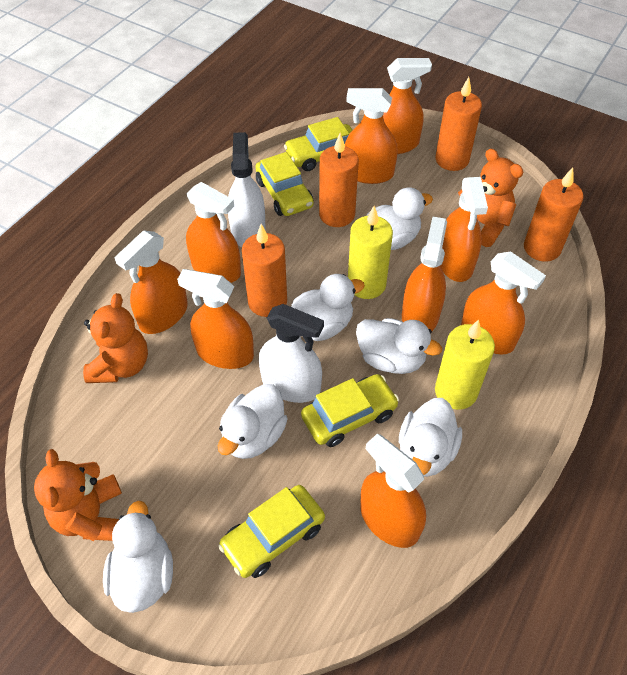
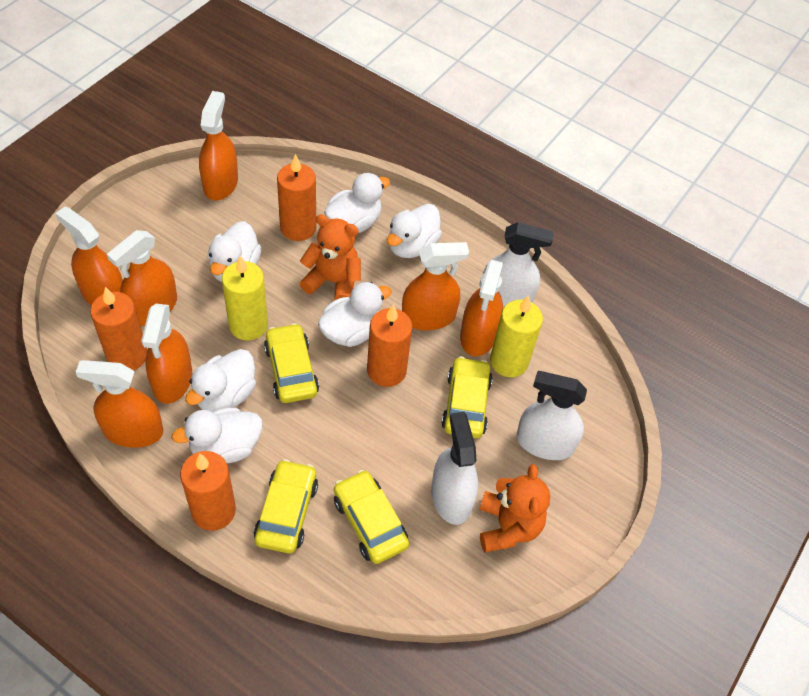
orange spray bottle: [115,231,188,334] [177,269,254,369] [186,182,241,283] [345,88,398,184] [360,434,426,548] [383,58,432,154] [402,217,447,331] [440,177,488,282] [461,251,546,354] = 9 -> [55,207,123,306] [76,360,163,448] [107,230,177,326] [141,304,192,404] [199,91,238,200] [402,242,469,331] [460,260,503,356] = 7
orange teddy bear: [34,449,122,541] [83,293,148,383] [458,149,523,247] = 3 -> [299,214,361,300] [479,464,550,553] = 2
white spray bottle: [228,132,266,247] [259,304,324,403] = 2 -> [431,412,478,525] [483,222,554,308] [516,371,587,460] = 3

